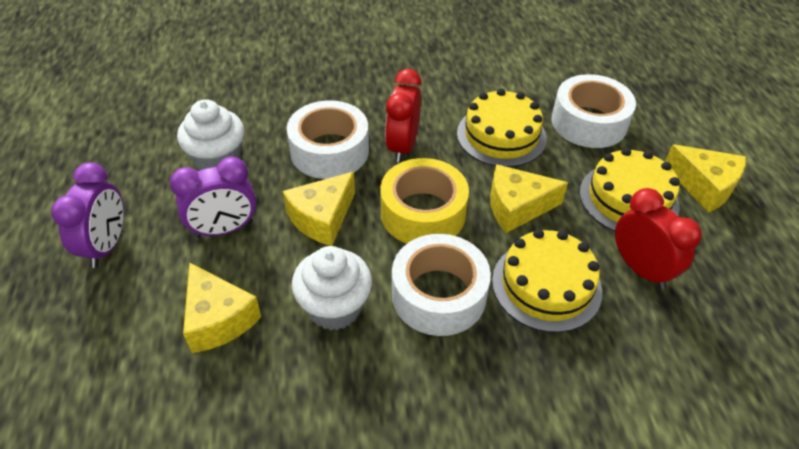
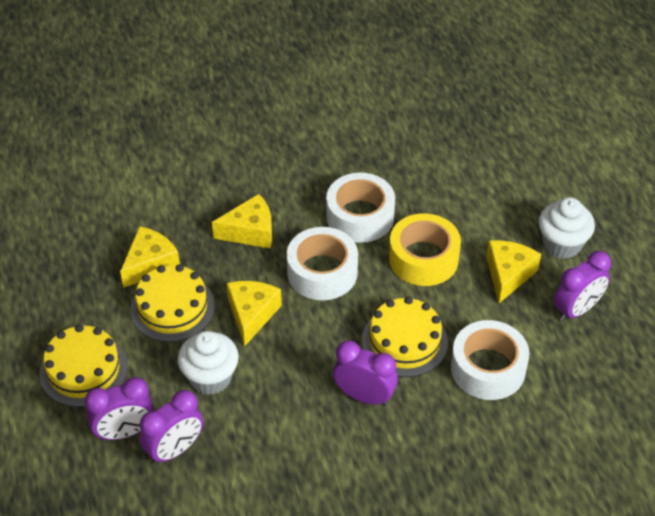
purple clock: [51,162,124,268] [170,156,256,238] = 2 -> [84,377,154,440] [139,390,203,465] [333,340,398,406] [554,251,611,321] = 4
red clock: [385,69,422,163] [615,188,702,289] = 2 -> none = 0

